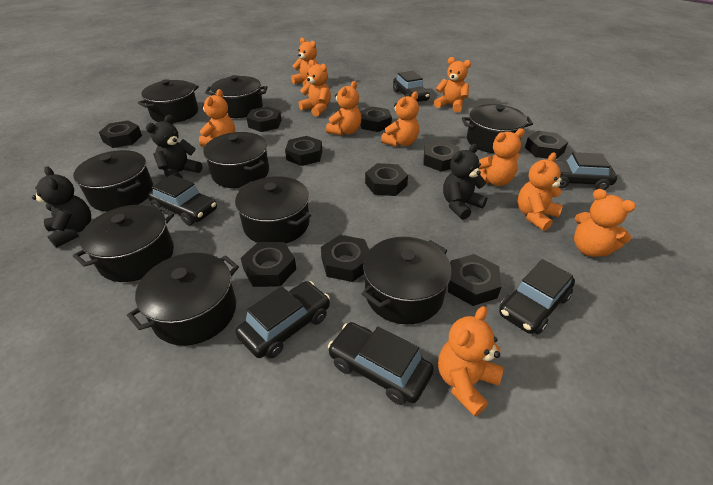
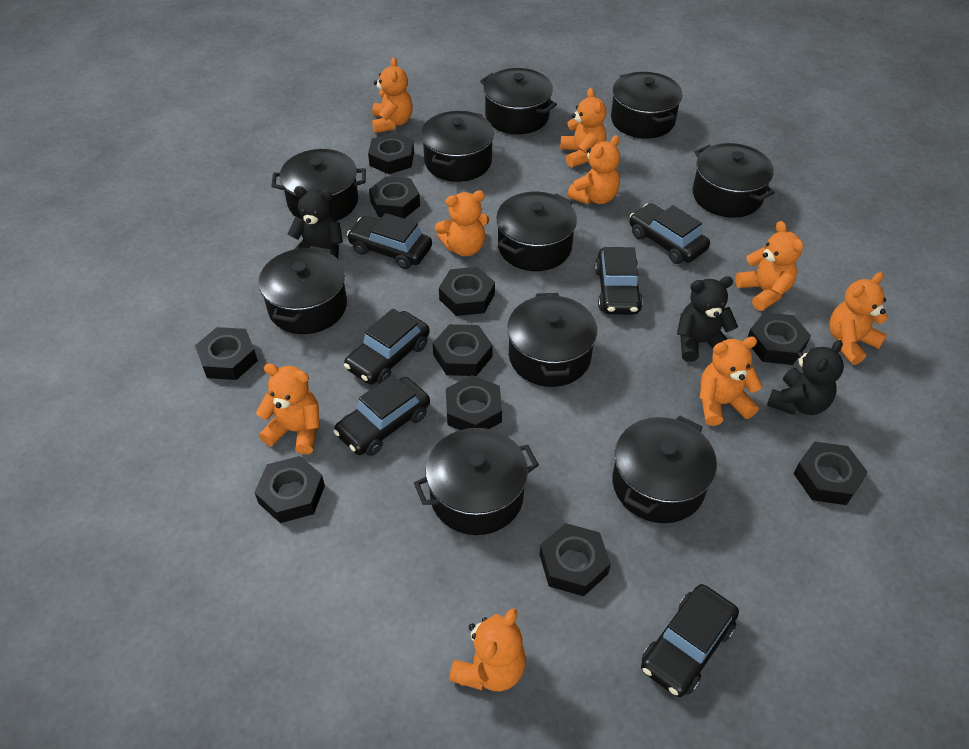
black pot: [73,150,153,212] [73,205,174,282] [127,253,239,346] [138,79,199,123] [203,132,269,188] [205,75,267,118] [235,176,311,244] [362,237,452,324] [462,104,533,153] = 9 -> [258,246,347,334] [271,149,366,221] [414,428,539,535] [421,111,494,182] [480,68,557,134] [496,192,577,271] [507,293,597,387] [611,72,682,139] [613,415,717,523] [693,143,775,218] = 10
orange teddy bear: [199,89,235,146] [291,37,318,86] [299,60,331,116] [326,81,362,136] [381,92,419,147] [434,57,471,113] [438,306,503,417] [479,128,525,186] [518,153,564,231] [574,189,636,257] = 10 -> [256,363,320,454] [372,57,413,133] [435,190,489,256] [449,608,526,691] [560,88,607,168] [567,135,620,204] [700,337,763,426] [735,221,803,311] [829,272,888,365] = 9

